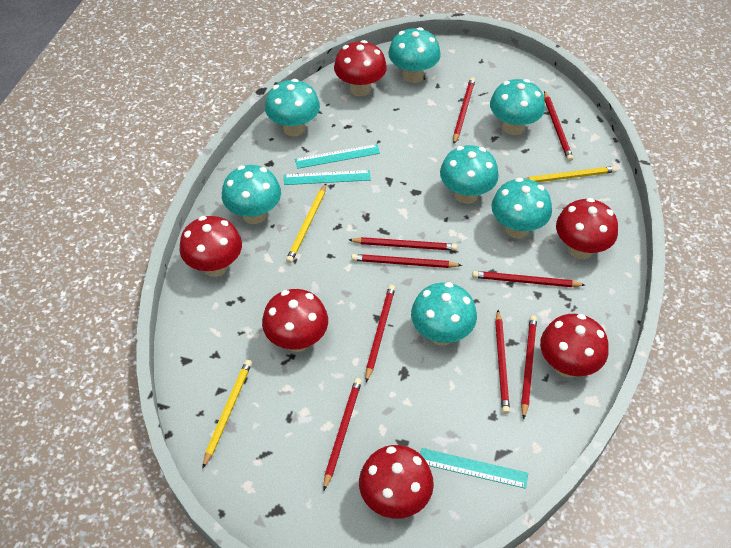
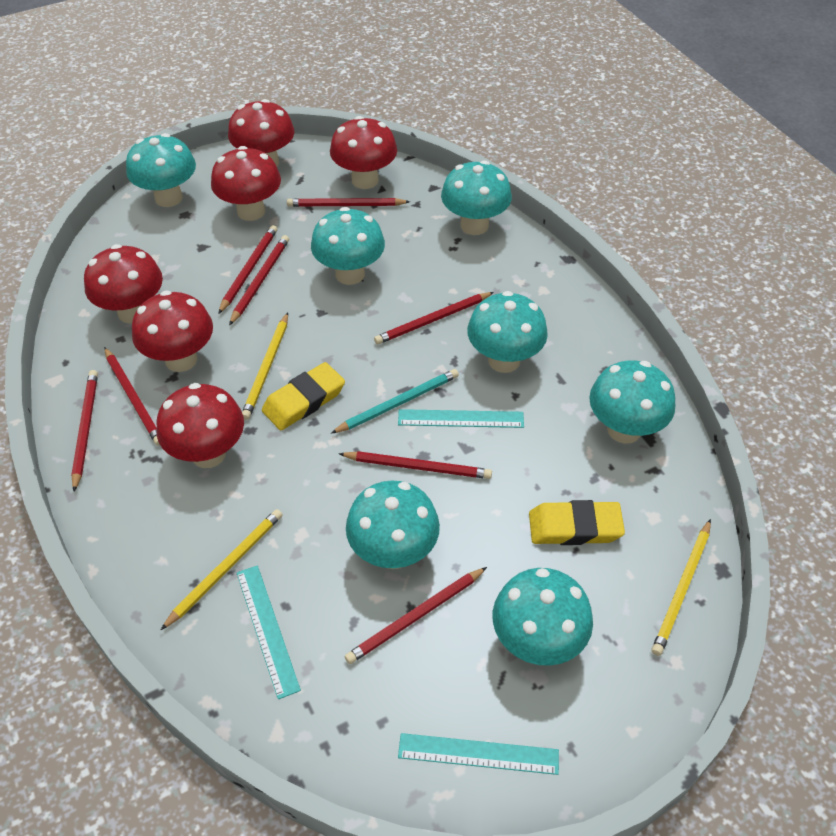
red pencil: [323,378,362,490] [349,237,457,251] [352,254,462,268] [366,285,395,382] [453,77,475,144] [472,271,585,287] [495,310,510,414] [521,316,537,420] [544,91,573,161] = 9 -> [71,370,98,492] [104,347,160,446] [218,225,278,314] [229,235,289,325] [287,198,410,207] [339,451,492,479] [345,567,487,664] [374,292,494,344] = 8
turquoise pencil: none = 0 -> [331,369,459,434] = 1
yellow eraser: none = 0 -> [262,362,345,430] [529,500,625,545] = 2

